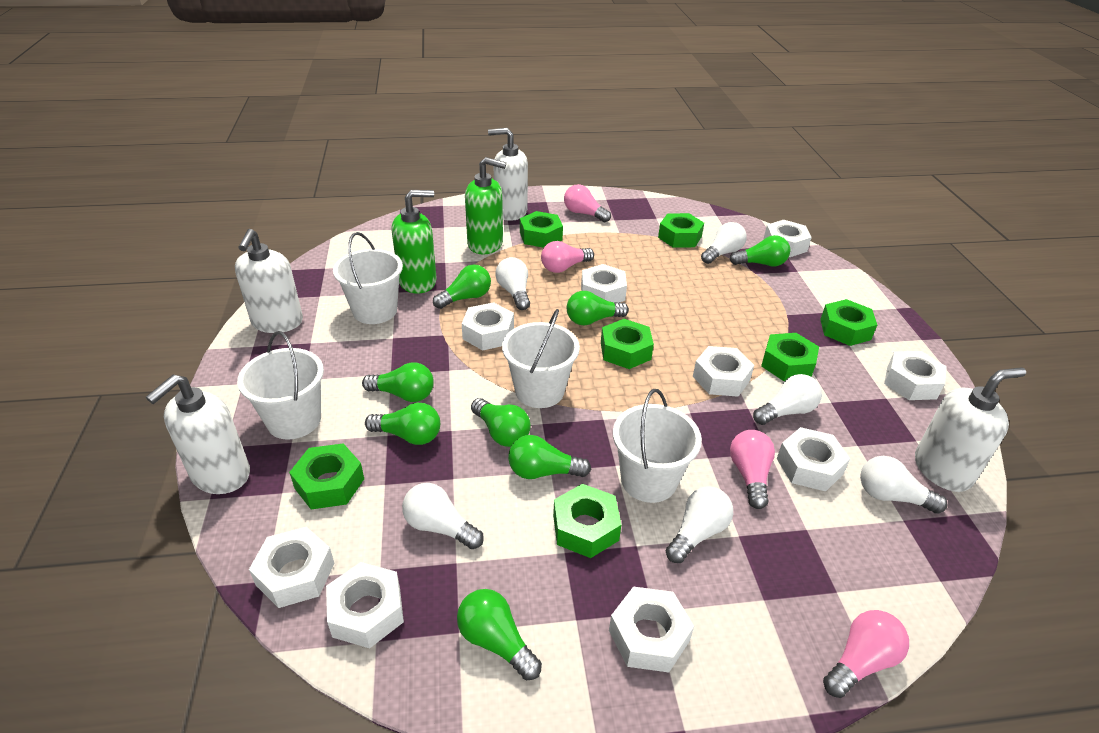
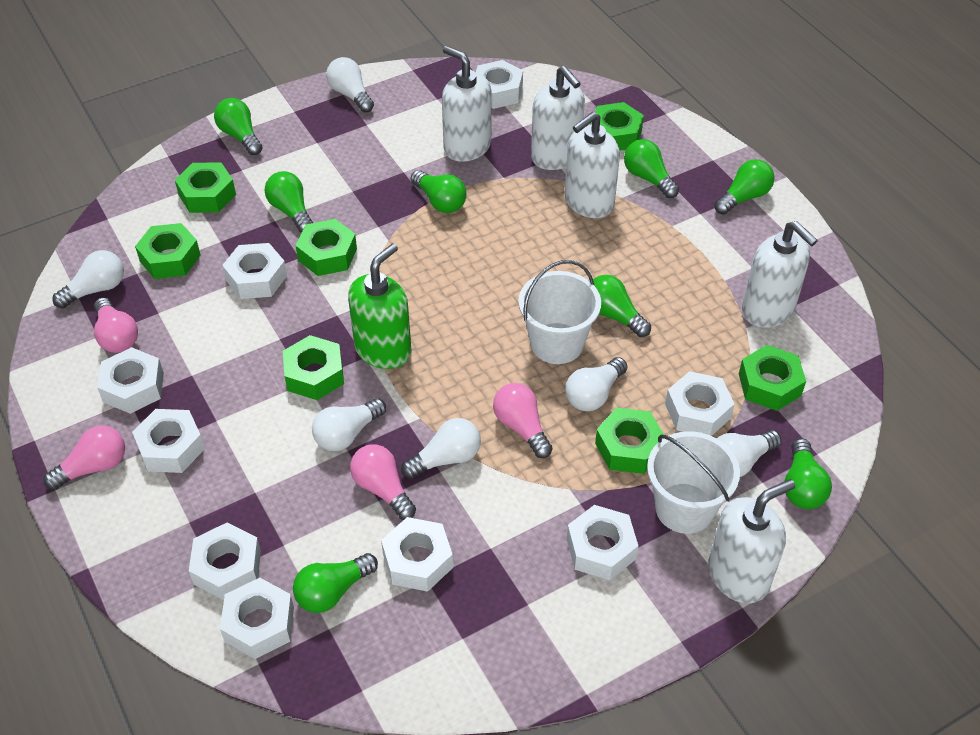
green soap dispenser: [391,190,437,294] [465,157,506,254] = 2 -> [348,243,412,369] = 1
white bucket: [237,331,324,440] [333,232,403,324] [502,309,580,408] [613,389,702,503] = 4 -> [518,260,601,364] [647,431,740,534] = 2
white soap dispenser: [146,375,250,494] [235,229,303,333] [488,128,528,221] [915,367,1026,492] = 4 -> [442,46,491,162] [531,66,585,170] [565,112,620,218] [708,479,795,603] [742,221,818,328] = 5

